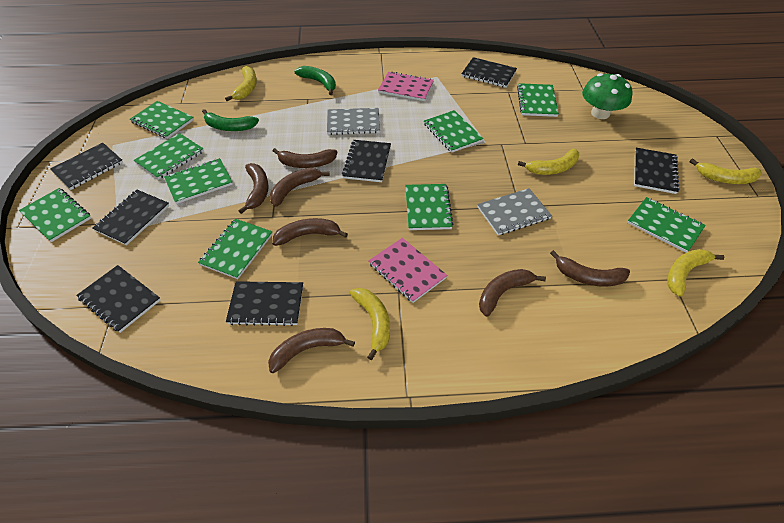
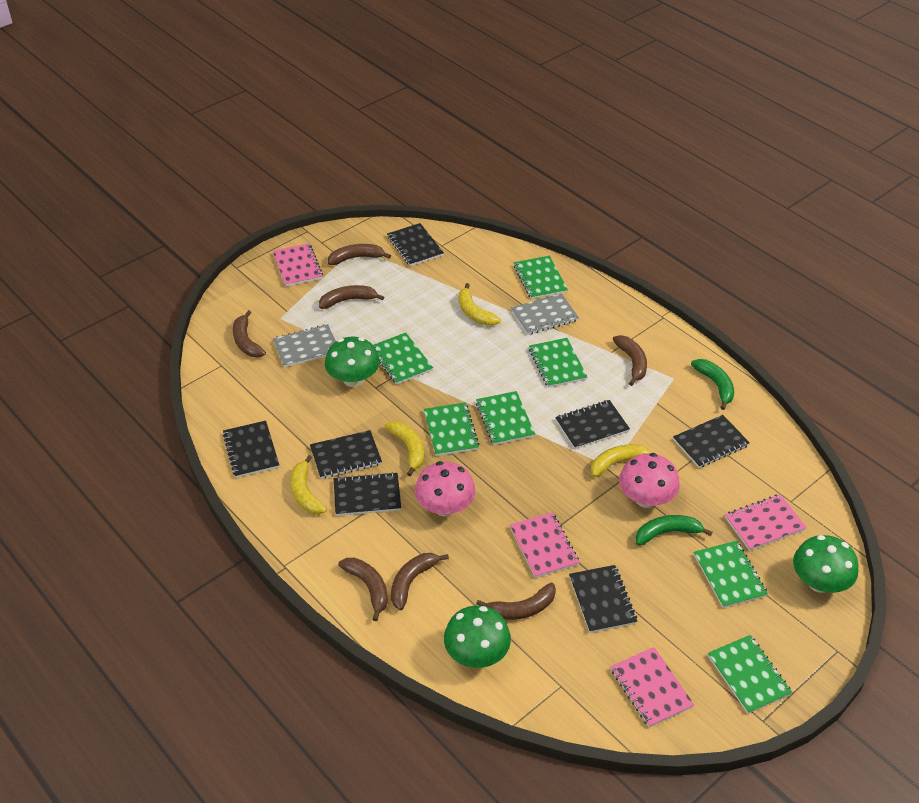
green mushroom: [582,73,632,119] = 1 -> [325,337,380,387] [444,606,511,668] [793,535,858,593] = 3
green notebook: [19,188,91,242] [130,101,194,139] [134,133,204,180] [164,158,233,204] [198,219,273,279] [405,184,453,230] [424,110,484,153] [517,83,559,117] [627,197,706,253] = 9 -> [373,333,433,384] [424,402,479,456] [476,391,535,445] [514,256,568,299] [529,338,587,388] [694,541,768,608] [708,635,792,714] = 7
pink mushroom: none = 0 -> [415,461,475,516] [619,453,680,508] = 2
pink notebook: [368,238,447,303] [378,71,434,101] = 2 -> [273,243,323,287] [510,512,579,578] [611,647,694,728] [725,494,807,551] = 4
yellow banana: [225,66,257,101] [350,288,390,360] [518,149,579,175] [667,249,724,297] [690,158,762,184] = 5 -> [291,455,327,515] [385,421,424,476] [458,283,501,326] [591,445,652,477] = 4

